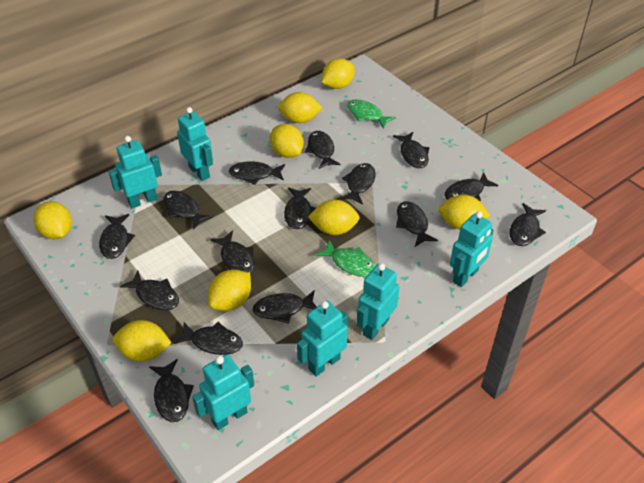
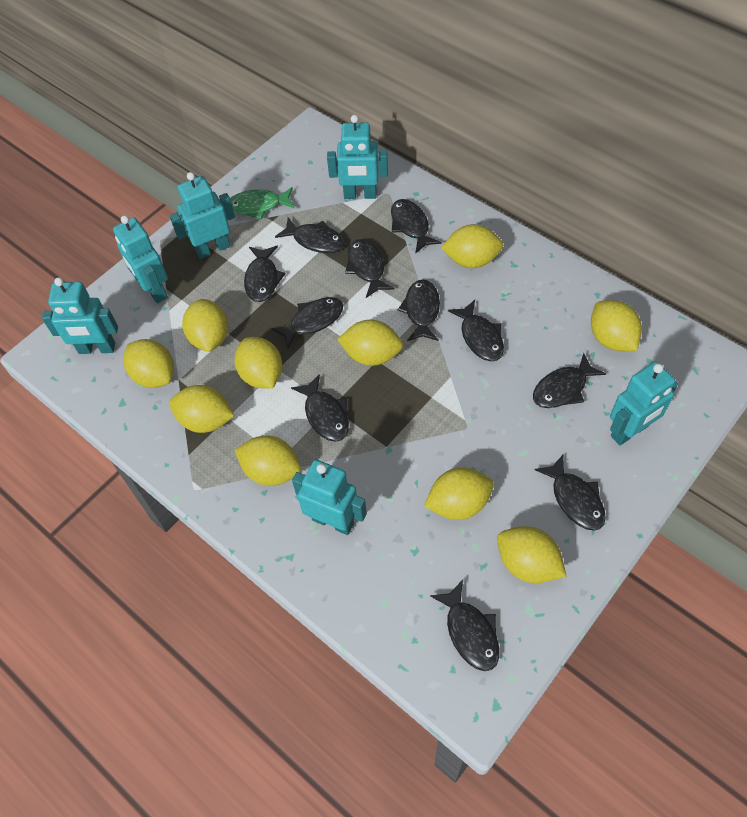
black fish: [99,214,135,259] [120,271,179,310] [149,359,194,422] [163,191,213,229] [173,322,243,355] [210,230,255,273] [229,161,285,185] [253,290,317,324] [284,187,316,229] [305,131,341,169] [340,163,376,205] [393,132,429,168] [396,201,438,247] [445,172,499,201] [510,203,546,246] = 15 -> [244,246,286,302] [271,297,343,349] [275,217,345,253] [291,374,349,442] [345,239,394,298] [391,199,442,254] [398,279,440,341] [430,580,499,671] [448,300,504,361] [533,353,606,408] [535,455,606,531] = 11
green fish: [315,240,375,277] [347,99,396,129] = 2 -> [230,187,295,219] = 1
yellow lemon: [33,201,72,239] [113,320,172,361] [208,270,251,311] [270,124,304,158] [278,92,322,123] [308,200,360,235] [322,58,355,89] [439,194,490,229] = 8 -> [123,339,174,388] [169,385,235,433] [182,299,228,352] [234,337,282,389] [235,436,301,486] [337,320,403,366] [424,468,494,520] [441,224,503,268] [497,526,567,583] [591,300,642,351] = 10

